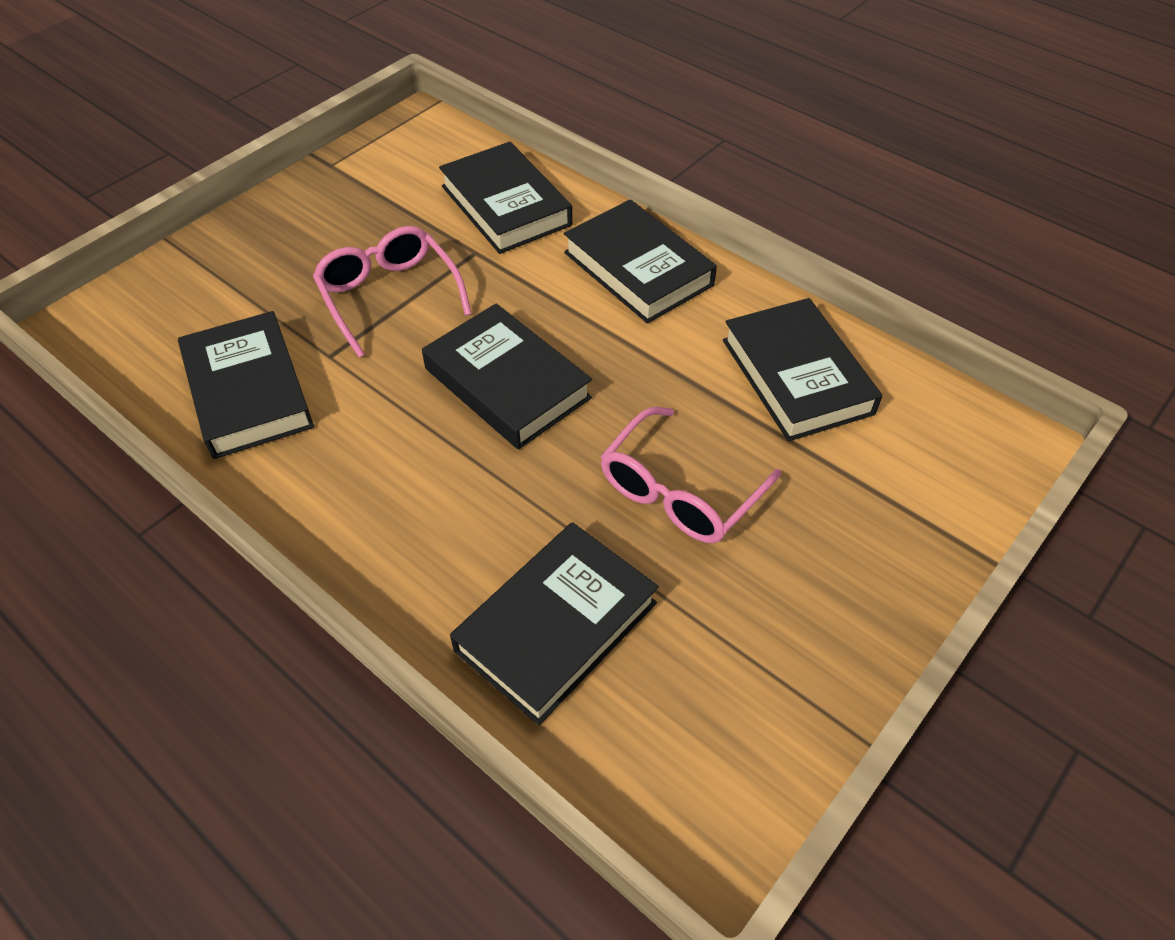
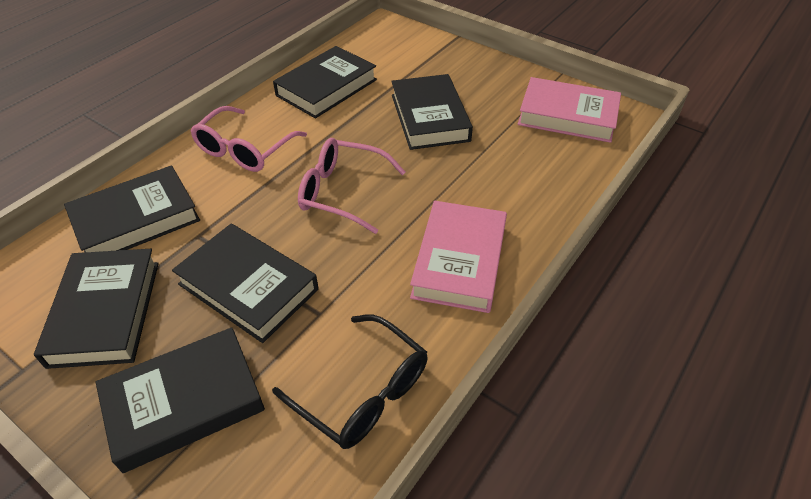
black glasses: none = 0 -> [272,314,428,449] = 1
pink book: none = 0 -> [410,201,507,313] [518,77,621,143] = 2

